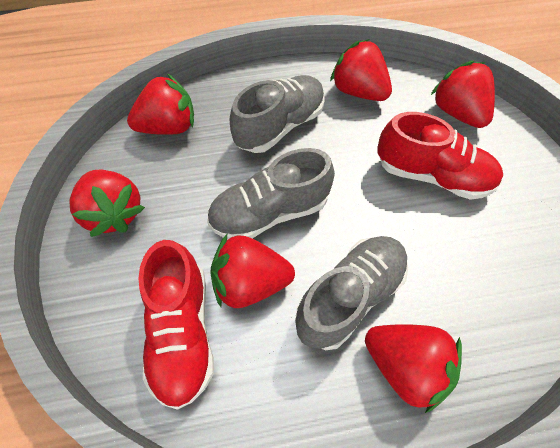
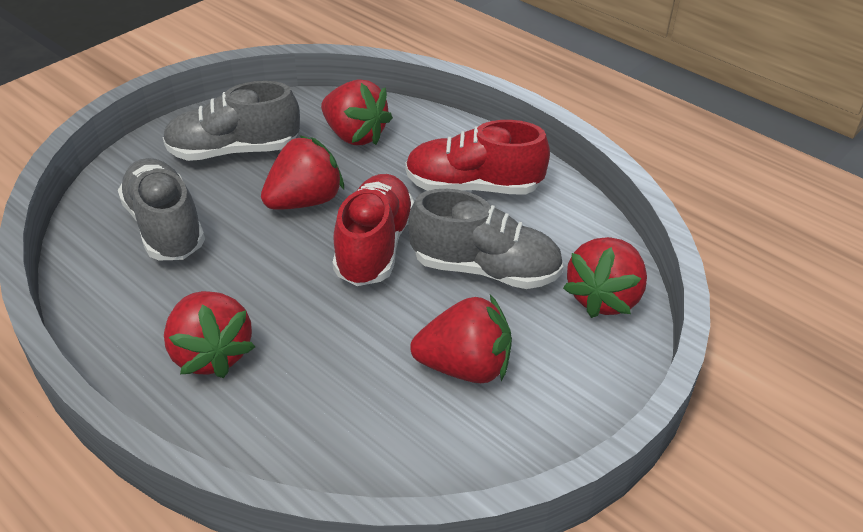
red strawberry: [69,170,145,237] [127,73,194,135] [210,234,295,308] [330,39,392,101] [365,324,462,413] [431,61,495,128] = 6 -> [164,291,255,378] [261,135,344,210] [321,79,393,145] [410,295,512,383] [563,237,647,318] = 5

